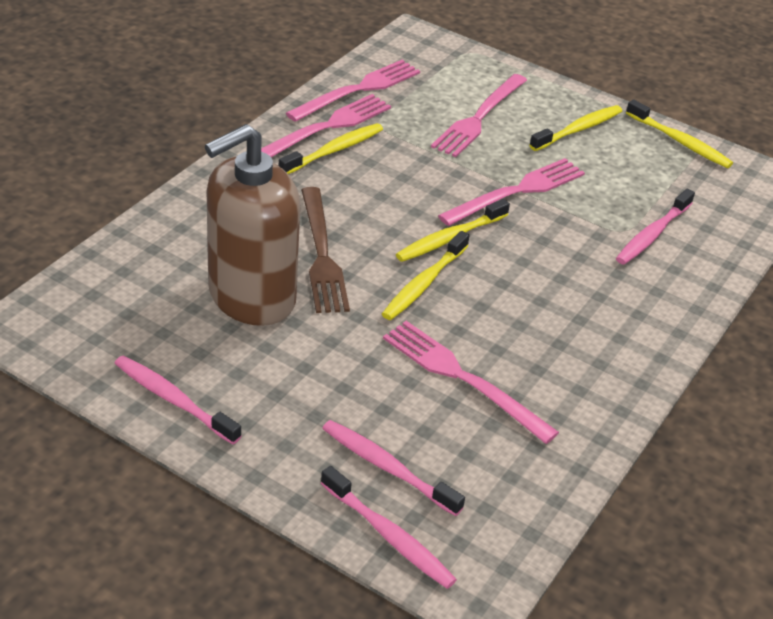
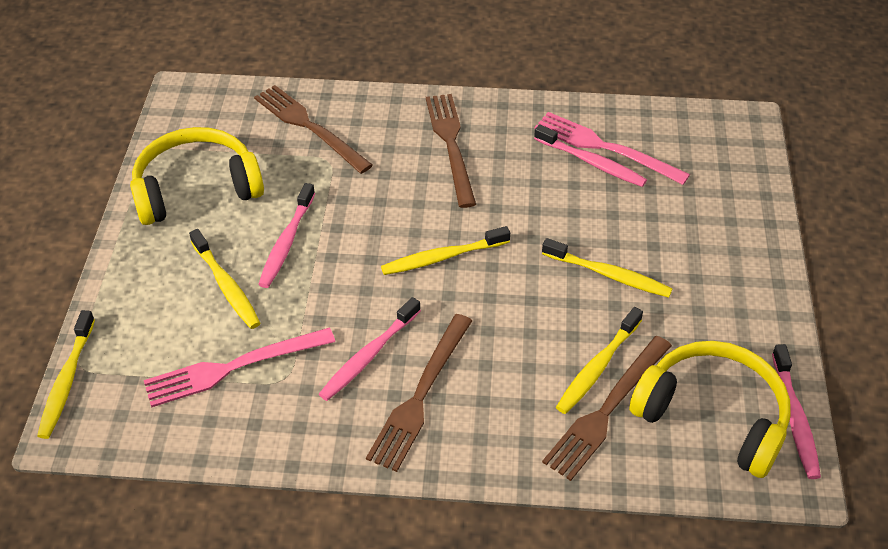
brown fork: [301,187,350,313] = 1 -> [254,85,373,174] [366,314,472,472] [426,94,476,208] [542,336,672,481] = 4
brown soap dispenser: [205,124,300,326] = 1 -> none = 0
pink fork: [261,94,391,157] [286,60,420,122] [383,321,559,444] [431,74,527,157] [438,158,585,226] = 5 -> [144,327,335,407] [535,112,690,185] = 2
yellow headphones: none = 0 -> [130,127,264,225] [629,341,791,478] = 2

